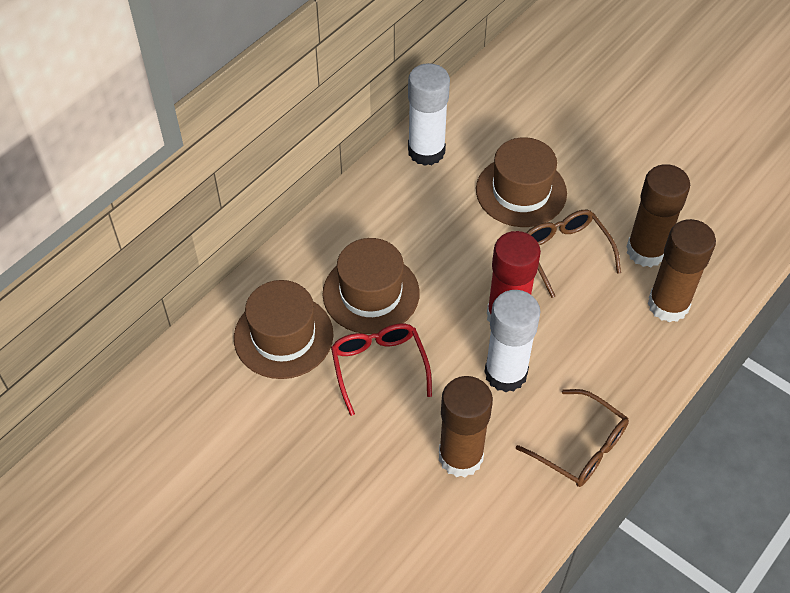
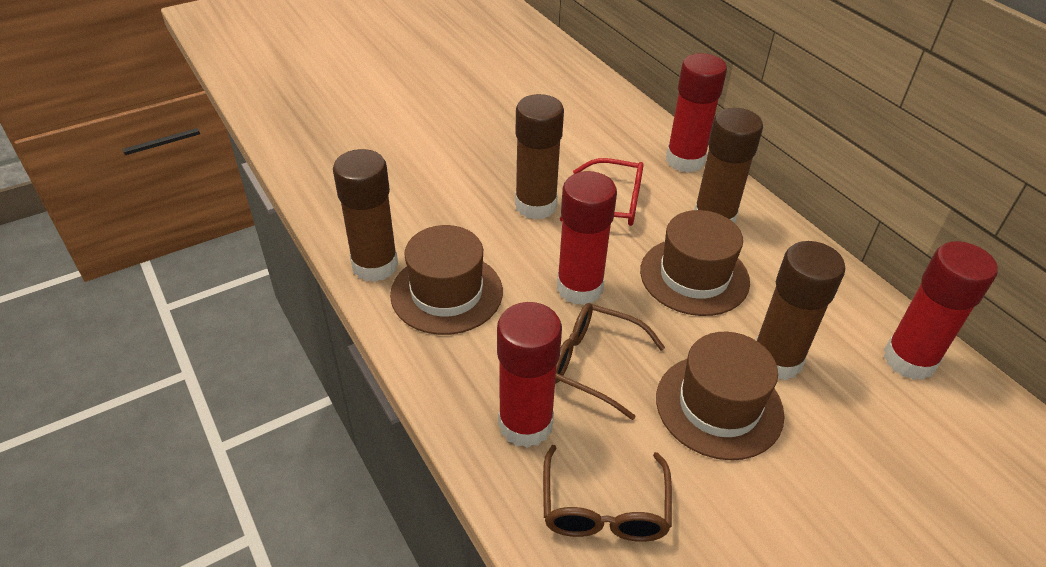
brown glue stick: [439,376,493,477] [627,164,690,267] [648,219,716,322] = 3 -> [333,149,398,282] [515,94,564,220] [694,108,763,223] [756,241,845,380] = 4
red glue stick: [487,231,541,322] = 1 -> [497,302,562,448] [557,171,617,305] [666,53,727,173] [883,241,998,380] = 4
white glue stick: [408,63,450,166] [484,290,540,392] = 2 -> none = 0

